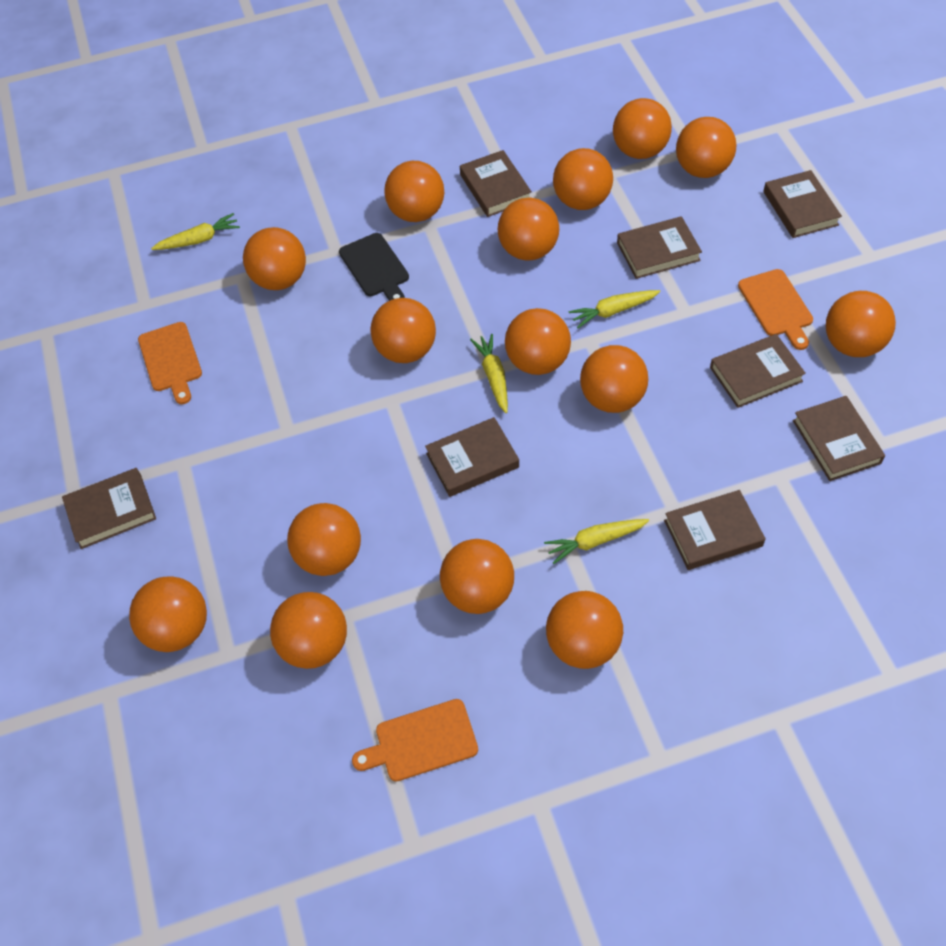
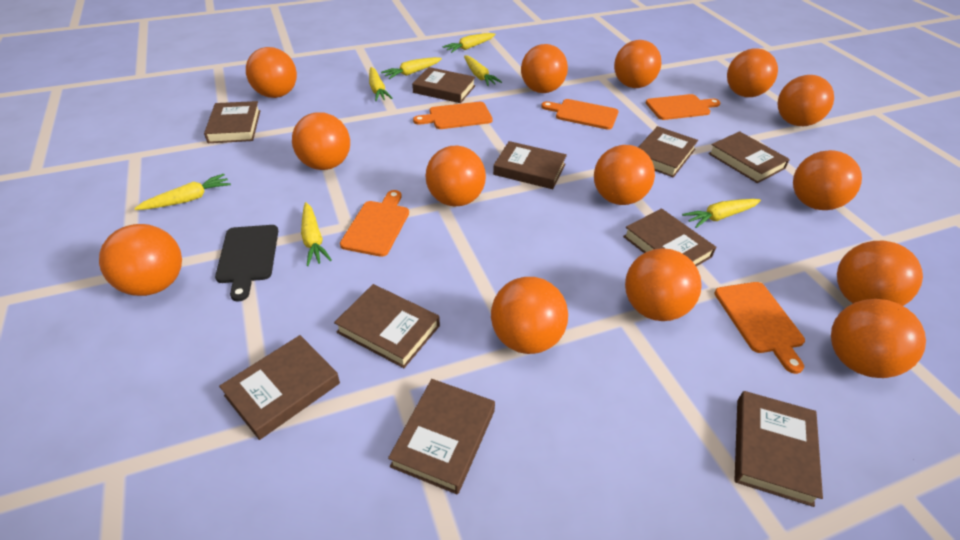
brown book: [62,468,156,549] [425,417,519,497] [460,150,532,217] [617,216,702,279] [664,490,766,570] [710,334,806,408] [763,170,842,238] [793,396,885,481] = 8 -> [204,101,260,143] [219,335,340,440] [334,284,440,368] [388,379,495,494] [412,67,476,103] [493,141,567,189] [623,209,716,267] [638,126,698,177] [708,131,790,183] [735,391,823,507] = 10
orange ball: [129,576,207,652] [243,227,306,290] [270,592,347,669] [287,503,361,576] [371,298,436,363] [384,161,444,222] [440,539,514,614] [498,197,559,261] [505,308,571,375] [546,591,623,669] [553,148,613,210] [580,345,648,413] [613,98,672,159] [676,117,737,178] [826,291,896,357] = 15 -> [99,224,182,296] [246,47,297,98] [292,112,350,170] [425,146,486,206] [491,277,568,354] [521,44,568,93] [594,145,655,205] [614,40,662,88] [625,248,702,321] [727,48,778,97] [777,75,834,126] [793,150,862,210] [831,299,926,378] [837,241,923,306] = 14
orange cutting board: [138,322,202,404] [352,699,478,782] [738,269,813,350] = 3 -> [340,190,409,257] [413,102,493,129] [541,99,618,130] [646,94,720,120] [714,282,805,374] = 5
yellow carrot: [151,213,240,250] [470,334,508,413] [544,519,649,564] [569,290,660,328] = 4 -> [134,174,231,210] [301,202,332,266] [369,67,393,101] [381,57,442,79] [442,33,496,53] [464,55,502,86] [682,199,761,228] = 7

